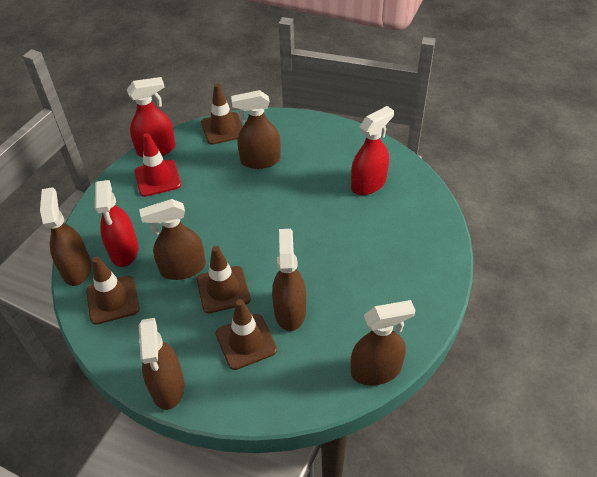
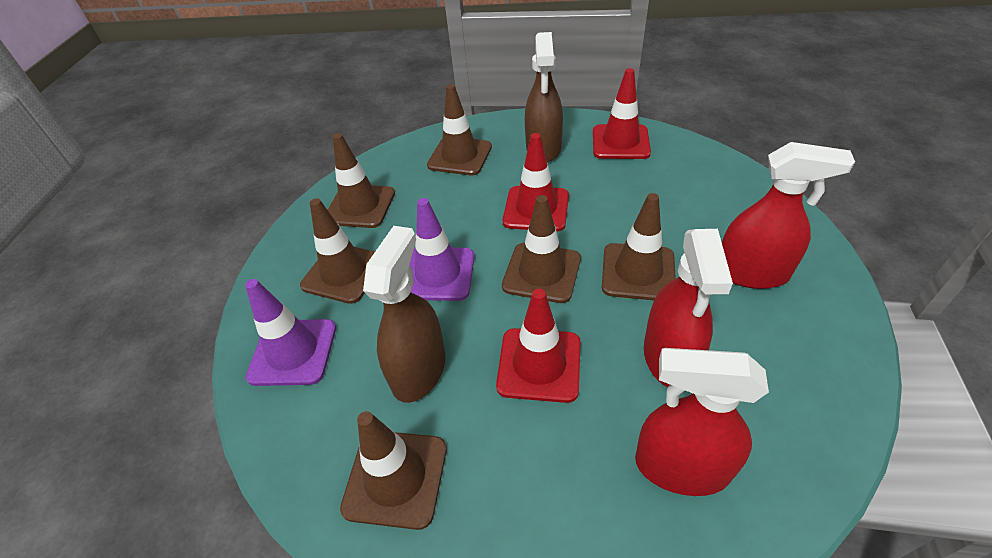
brown spray bottle: [40,187,91,286] [139,199,206,280] [139,318,184,410] [231,90,281,169] [272,229,306,331] [351,300,415,385] = 6 -> [363,226,445,403] [525,32,563,162] = 2
brown traffic cone: [86,256,140,325] [197,246,251,313] [201,83,243,145] [216,299,277,370] = 4 -> [300,198,375,304] [328,133,395,228] [340,411,447,530] [427,84,492,175] [502,195,581,303] [602,193,676,300] = 6
purple traffic cone: none = 0 -> [245,279,336,386] [409,198,474,301] = 2
red traffic cone: [135,133,181,197] = 1 -> [496,289,581,403] [502,133,569,231] [593,68,651,159] = 3

